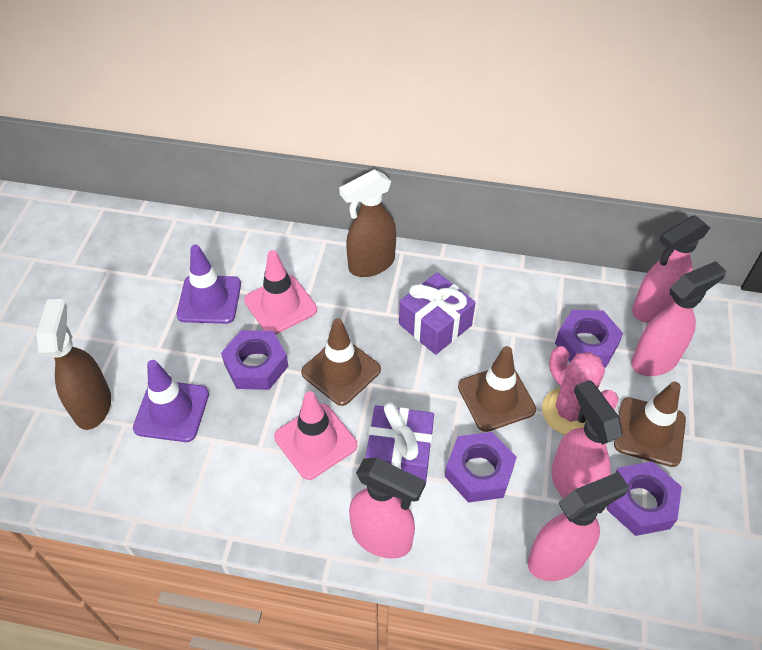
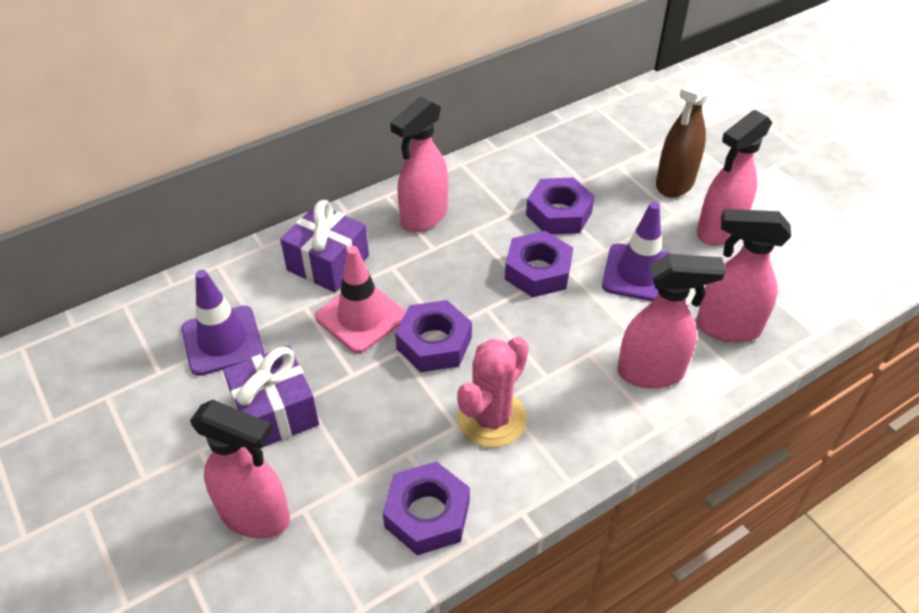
brown spray bottle: [37,299,111,430] [339,169,396,277] = 2 -> [656,63,715,198] = 1
brown traffic cone: [301,318,381,406] [458,346,536,432] [614,382,686,467] = 3 -> none = 0
pink traffic cone: [244,250,317,335] [274,391,357,480] = 2 -> [315,246,406,353] = 1

